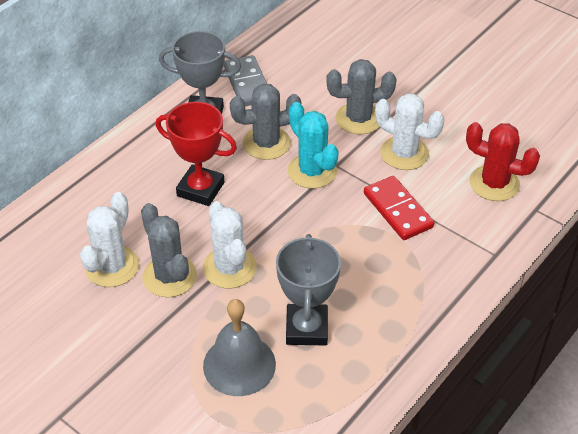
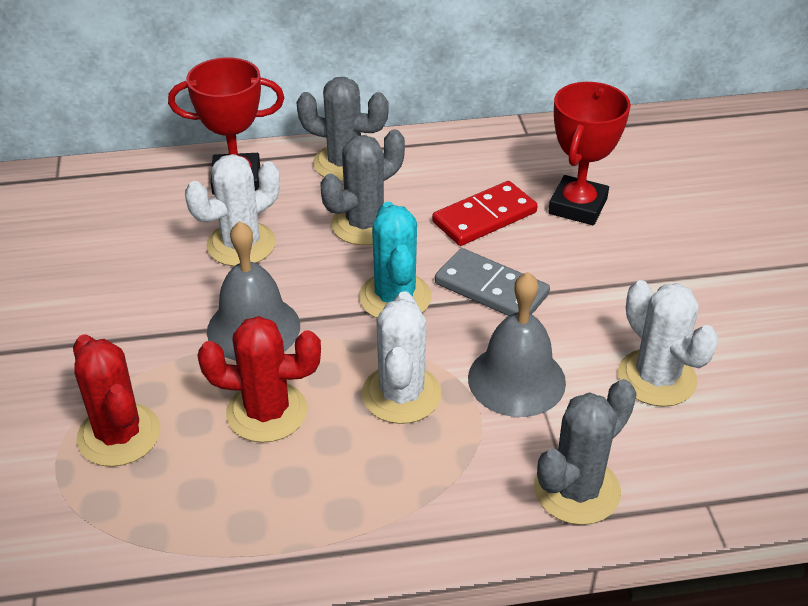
grey bell: [203,299,276,396] = 1 -> [207,221,300,361] [468,272,566,417] = 2
grey trophy: [159,31,241,114] [276,234,341,346] = 2 -> none = 0
red cactus: [466,122,540,201] = 1 -> [73,334,160,467] [197,316,321,442] = 2
red trophy: [156,102,237,206] = 1 -> [168,57,284,195] [548,82,631,225] = 2

